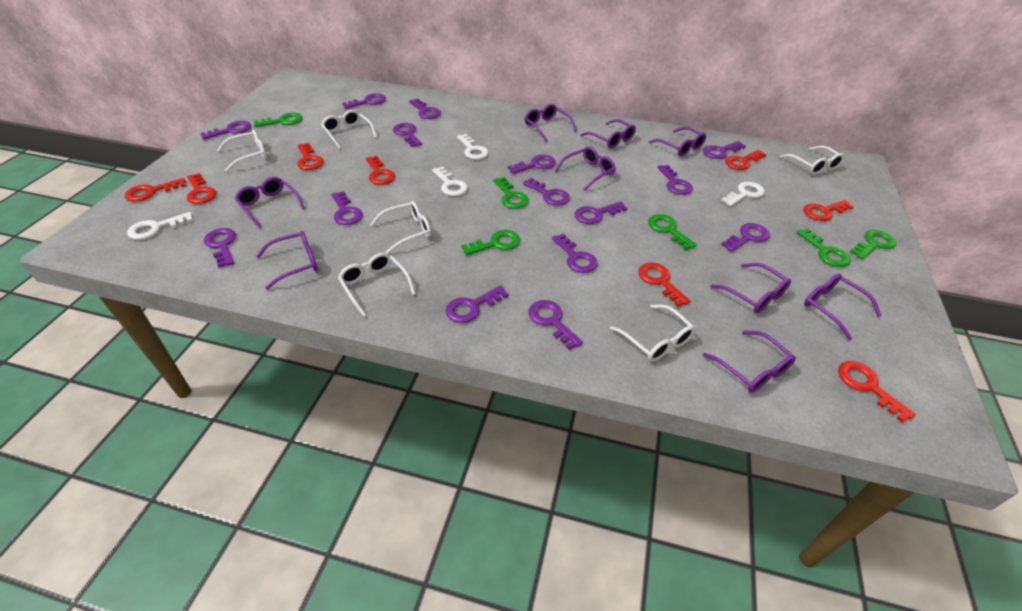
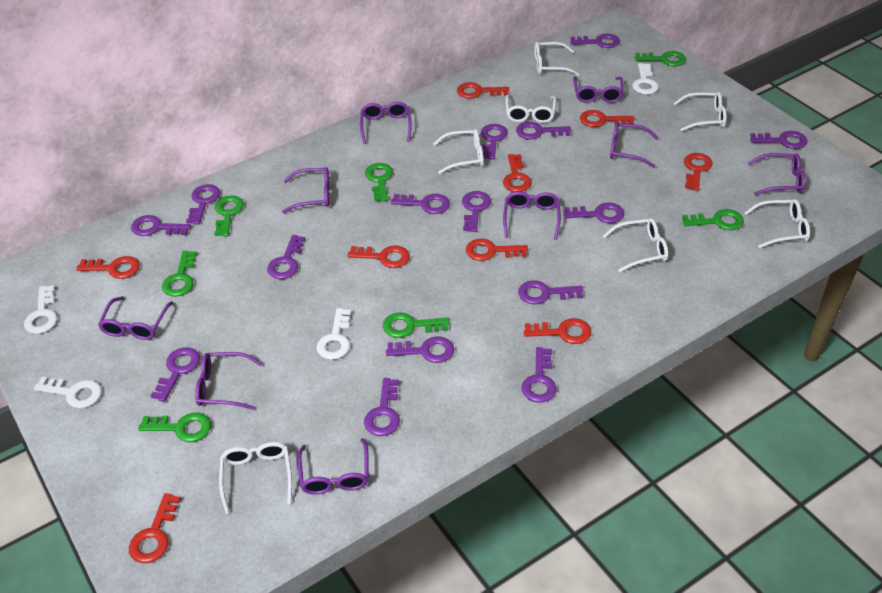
green key: [254,112,302,127] [462,230,520,256] [493,177,529,209] [648,214,697,250] [797,228,851,267] [850,230,896,259] = 6 -> [138,413,211,442] [162,251,197,297] [215,195,244,237] [365,163,393,201] [383,312,449,338] [635,51,686,66] [682,209,744,230] = 7
red key: [125,178,186,202] [187,173,216,204] [297,143,324,170] [366,156,395,185] [638,263,691,307] [725,150,766,170] [803,200,854,221] [838,361,916,423] = 8 -> [76,256,140,279] [129,493,181,563] [348,245,410,268] [457,82,509,98] [466,239,528,261] [503,154,532,192] [524,318,591,344] [580,110,635,127] [684,153,713,191] = 9
white glasses: [217,130,267,172] [321,110,377,149] [338,253,416,317] [370,201,431,254] [610,304,695,362] [780,146,845,175] = 6 -> [219,442,292,513] [433,129,484,174] [506,95,556,123] [534,42,580,76] [603,218,668,272] [674,92,727,131] [745,199,810,248] = 7

